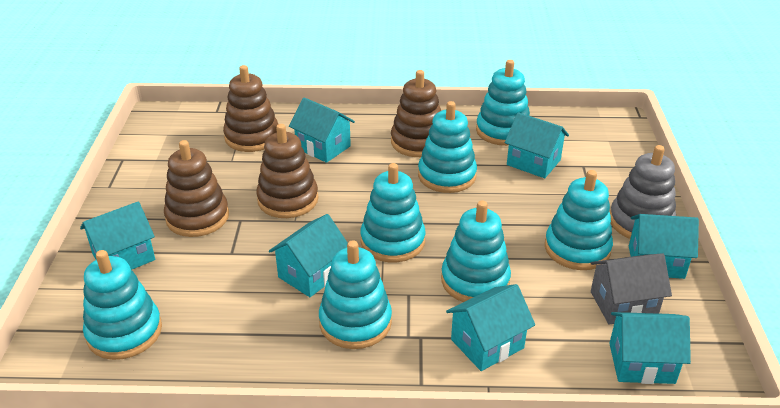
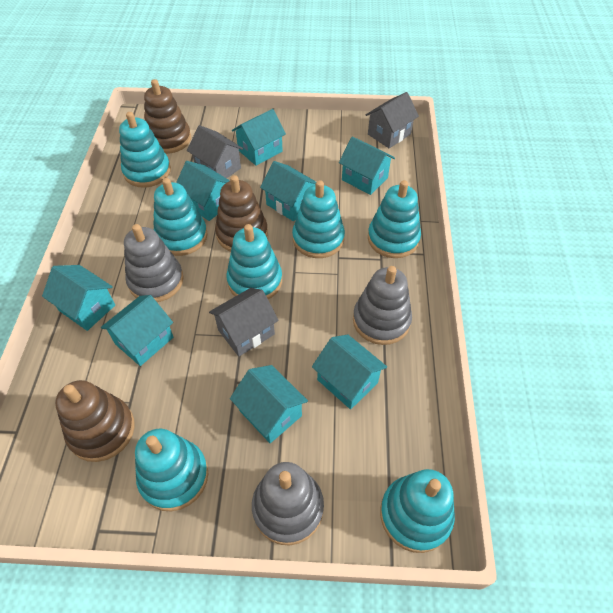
brown stacking toy: [164,140,229,237] [223,65,278,152] [256,124,318,218] [391,70,441,157] = 4 -> [55,380,135,462] [144,79,191,154] [215,175,268,252] = 3
grey house: [591,253,672,325] = 1 -> [187,125,243,178] [209,288,279,356] [366,92,419,148] = 3
grey stacking toy: [610,145,676,239] = 1 -> [124,224,184,302] [252,462,324,546] [353,266,412,345] = 3
turquoise house: [80,201,155,270] [269,214,348,297] [289,97,355,163] [446,284,535,371] [505,112,569,178] [609,312,691,384] [629,214,699,279] = 7 -> [42,265,115,331] [101,295,173,366] [176,161,230,221] [230,365,308,443] [232,109,286,166] [260,161,316,221] [312,335,387,409] [339,136,395,195] = 8

